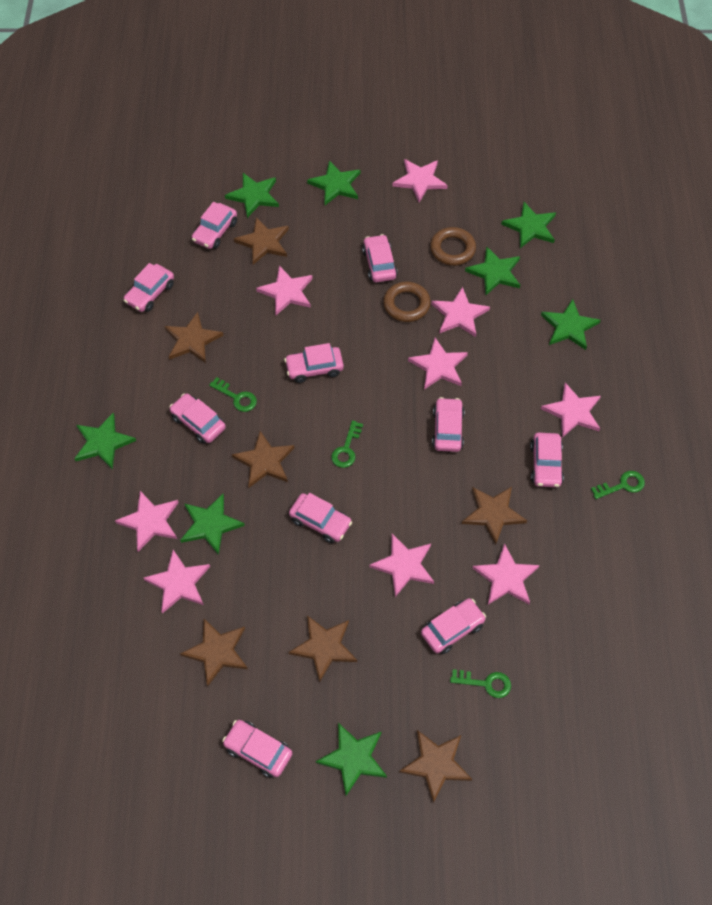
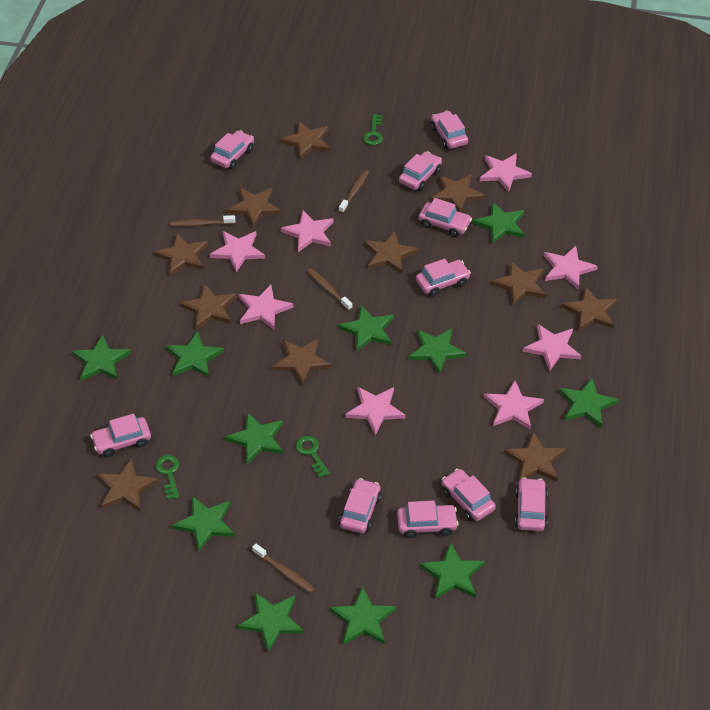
brown ring: [383,282,431,322] [430,227,476,266] = 2 -> none = 0
brown star: [164,312,224,363] [180,619,248,686] [232,431,294,488] [234,217,289,265] [288,615,357,682] [399,730,472,803] [462,487,527,545] = 7 -> [97,458,159,511] [153,233,208,276] [180,284,236,329] [227,188,281,227] [272,338,331,386] [280,121,330,159] [364,231,418,274] [432,174,485,212] [491,261,546,305] [504,432,566,482] [561,287,618,331] = 11
brown toothbrush: none = 0 -> [171,215,235,227] [252,544,315,593] [307,269,353,311] [339,170,369,213] = 4
green key: [209,377,257,412] [331,420,363,468] [450,669,511,698] [591,471,645,499] = 4 -> [155,455,179,500] [296,436,330,478] [363,114,383,145] = 3
green star: [74,413,136,470] [180,494,245,555] [225,173,279,218] [307,160,360,205] [316,723,387,796] [465,246,520,295] [501,202,556,248] [541,299,601,350] = 8 -> [72,334,131,381] [166,331,224,378] [172,496,235,552] [225,412,283,464] [237,593,304,652] [330,586,396,645] [338,305,394,352] [408,328,467,375] [420,542,485,599] [473,202,525,244] [559,378,619,428] = 11
pink star: [115,491,179,552] [144,550,210,614] [256,266,313,315] [369,534,434,597] [392,159,448,202] [408,338,468,390] [431,287,490,337] [473,543,540,605] [541,383,601,438] = 9 -> [210,231,265,273] [239,285,293,330] [281,211,334,252] [345,386,406,435] [480,153,532,192] [484,381,544,430] [523,324,581,371] [544,246,598,290] = 8

